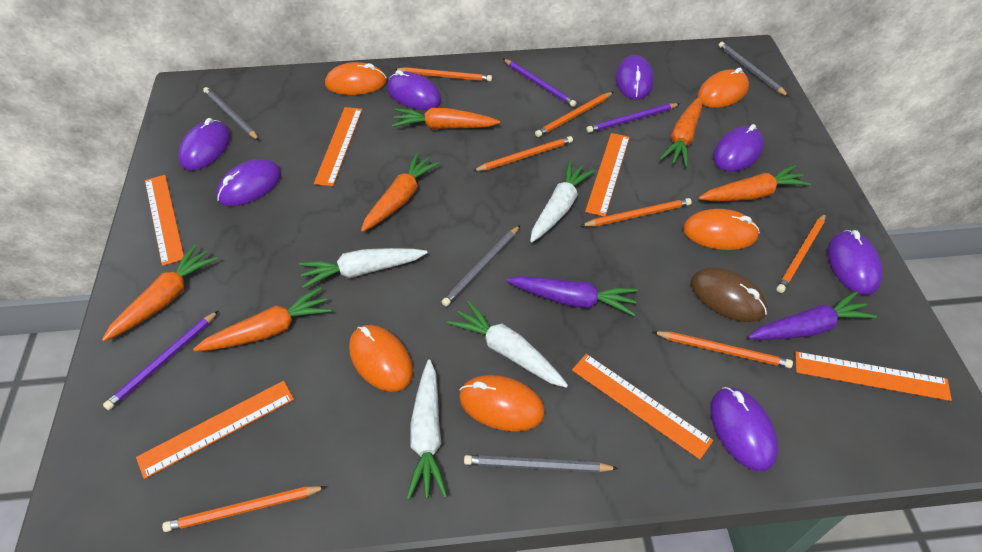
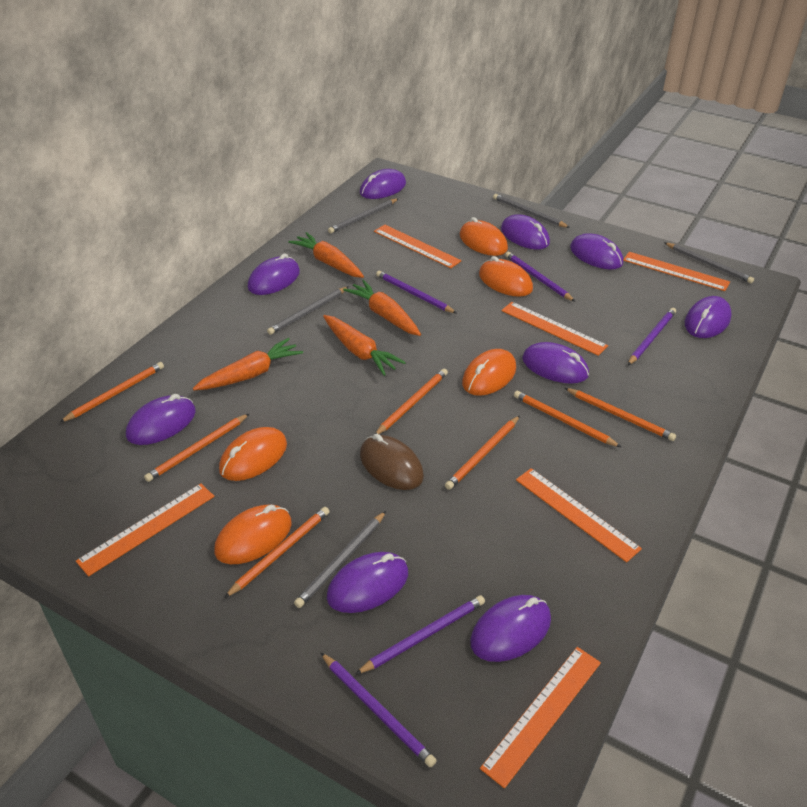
grey pencil: [203,87,259,140] [442,225,520,306] [464,455,618,472] [718,42,789,97] = 4 -> [267,286,349,335] [294,511,386,608] [328,198,399,233] [493,194,570,228] [664,242,754,283] = 5
orange carrot: [102,245,217,341] [193,287,332,352] [361,153,440,232] [392,108,500,129] [660,96,703,167] [699,165,811,201] = 6 -> [193,338,303,390] [288,232,364,278] [323,315,406,376] [343,280,421,336] = 4
purple carrot: [506,276,638,316] [748,291,877,340] = 2 -> none = 0
purple mouse: [178,118,231,170] [216,159,281,206] [387,70,441,110] [616,55,654,100] [710,387,778,471] [713,124,764,172] [827,230,883,295] = 7 -> [126,394,196,445] [248,253,300,295] [327,552,408,613] [360,169,406,199] [470,595,551,662] [501,214,550,250] [522,342,589,384] [570,233,623,270] [685,296,732,338] = 9
purple pencil: [103,310,219,410] [503,59,576,107] [586,103,680,133] = 3 -> [320,652,437,767] [356,595,485,674] [376,270,456,313] [505,252,575,302] [628,308,676,365] = 5
white carrot: [299,248,427,289] [407,360,448,500] [447,301,568,388] [530,161,595,242] = 4 -> none = 0

